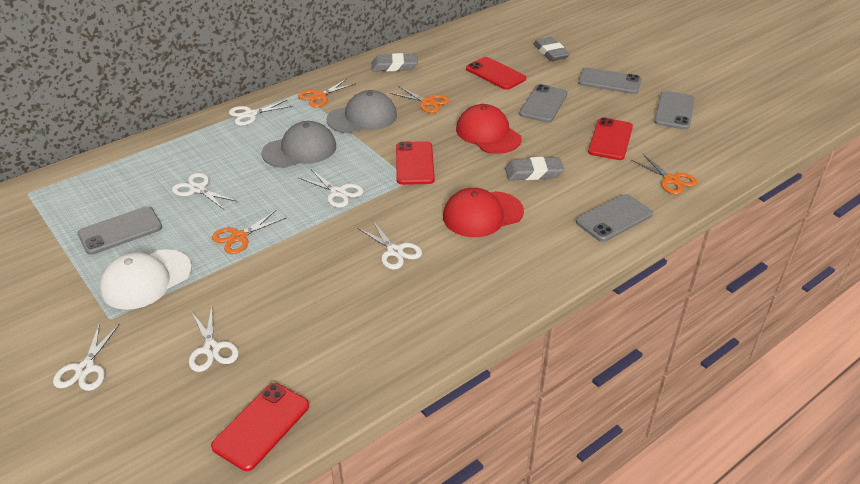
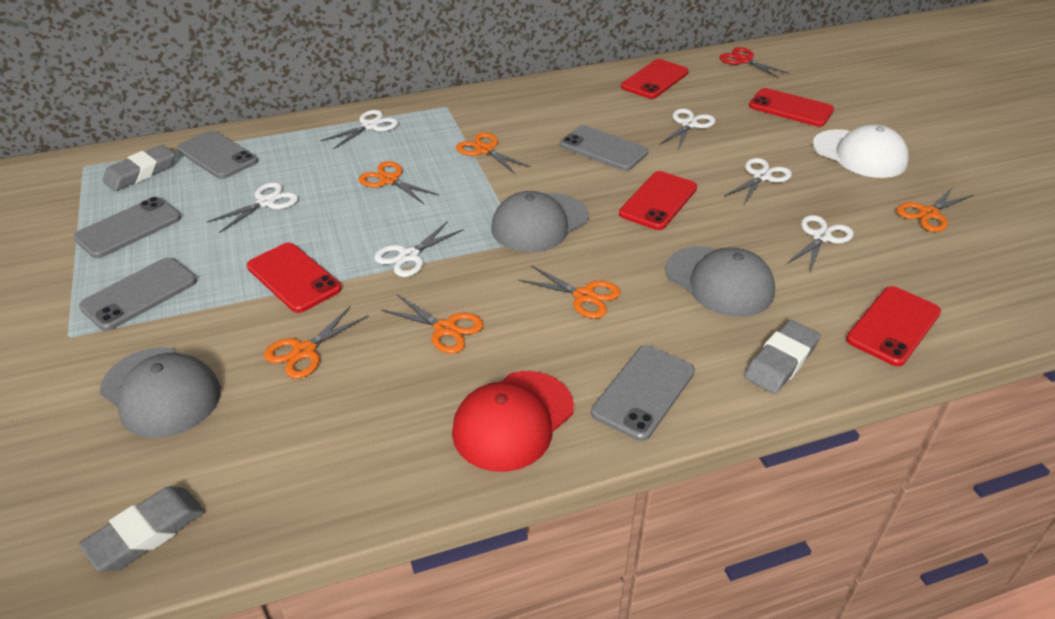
grey cap: [261,121,336,168] [327,90,397,134] = 2 -> [100,347,221,438] [491,191,589,252] [666,246,775,317] = 3
orange scissors: [212,210,287,254] [298,79,356,107] [390,86,450,113] [631,154,697,194] = 4 -> [264,306,368,379] [358,161,439,204] [381,294,484,354] [456,133,531,174] [519,265,620,319] [897,187,973,232] = 6
red cap: [443,188,524,237] [456,104,522,154] = 2 -> [452,371,574,472] = 1
red phone: [211,383,309,471] [396,141,435,185] [466,57,526,90] [588,117,633,160] = 4 -> [247,243,342,313] [619,171,697,230] [621,59,689,99] [749,88,834,127] [846,286,941,366] = 5
red scissors: none = 0 -> [719,47,789,78] = 1

